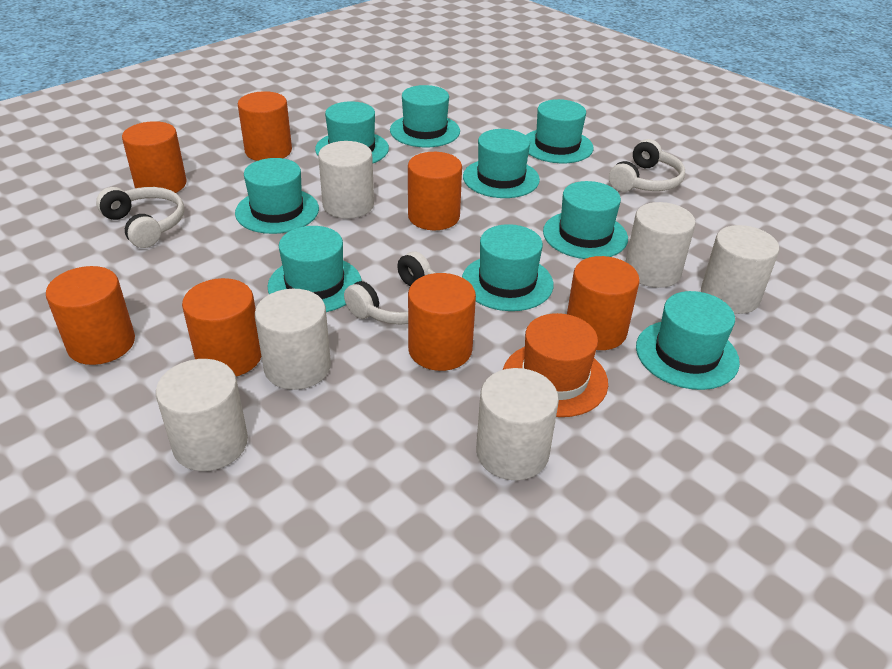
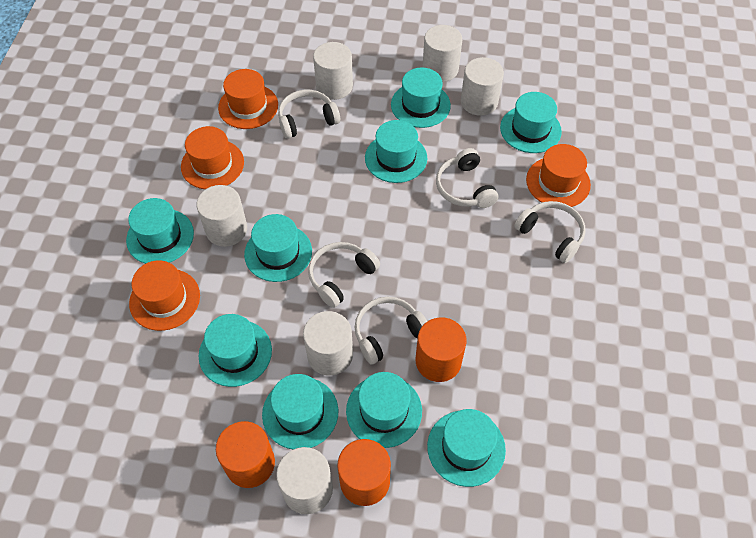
orange cylinder: [46,266,135,365] [122,121,187,193] [182,278,261,376] [238,91,292,161] [408,152,462,230] [408,273,476,371] [567,256,639,350] = 7 -> [216,421,275,488] [337,439,391,506] [416,317,467,382] = 3
orange hat: [503,313,608,417] = 1 -> [129,260,200,331] [181,126,244,189] [218,69,278,129] [526,144,591,207] = 4
white headphones: [96,187,184,248] [344,251,435,325] [609,139,685,192] = 3 -> [278,90,340,139] [308,242,380,308] [355,297,427,365] [436,148,499,208] [514,201,586,263] = 5

